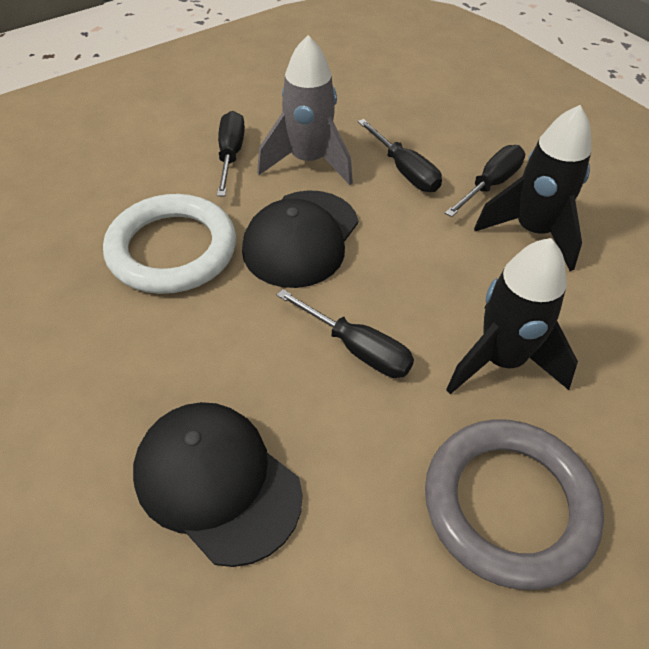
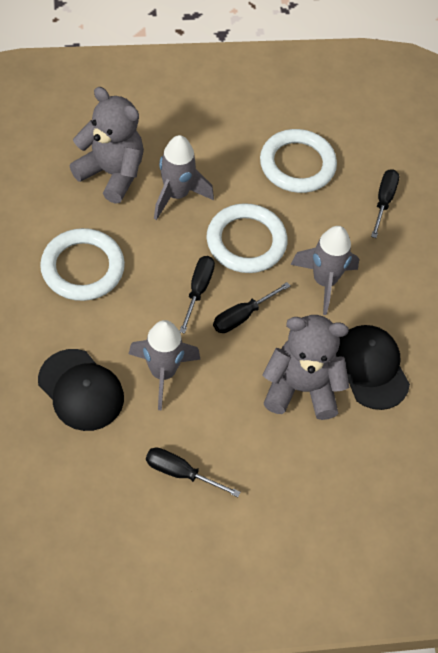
black rocket: [446,238,578,394] [474,105,591,271] = 2 -> none = 0
grey ring: [425,419,604,590] = 1 -> none = 0
grey rocket: [257,35,353,185] = 1 -> [129,320,200,410] [154,135,214,220] [291,226,359,315] = 3
grey teddy bear: none = 0 -> [70,87,144,204] [262,315,350,420] = 2
white ring: [103,194,236,294] = 1 -> [40,228,125,301] [207,203,288,273] [260,129,337,193] = 3

